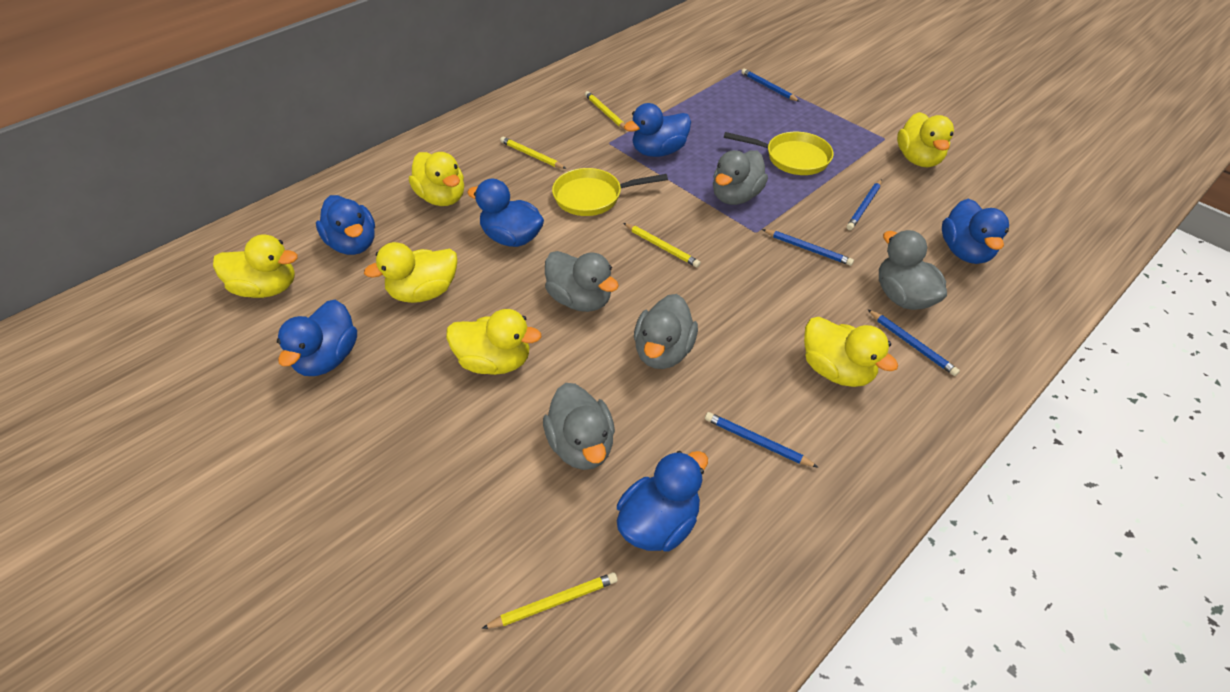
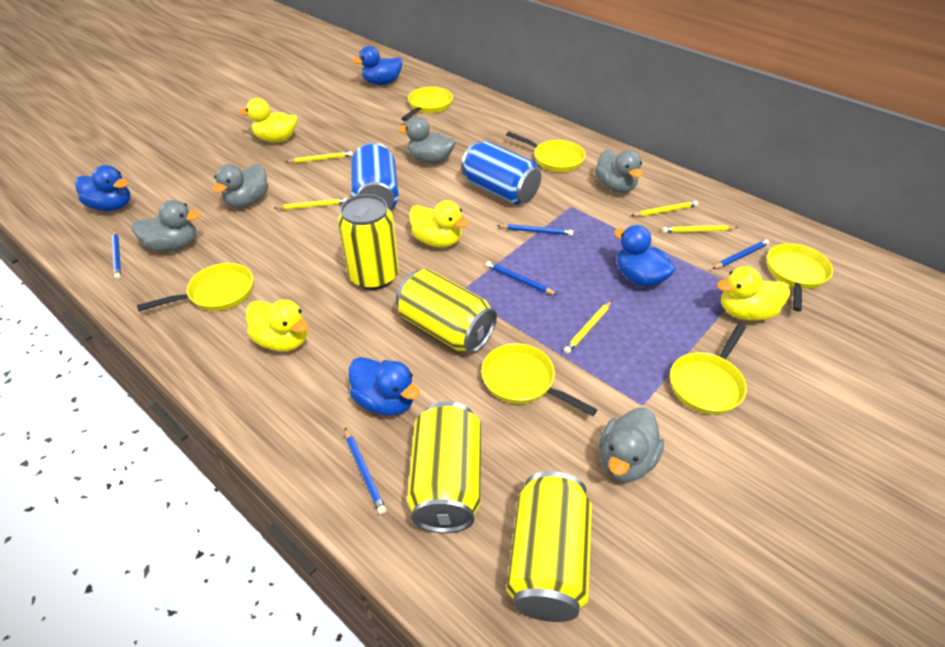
blue can: none = 0 -> [351,142,399,210] [461,141,541,205] = 2
blue duck: [277,300,357,376] [316,195,375,255] [467,179,544,247] [617,451,708,552] [624,103,691,157] [942,199,1009,264] = 6 -> [75,165,131,211] [349,357,420,416] [353,46,402,85] [614,225,676,287] = 4
yellow can: none = 0 -> [338,194,399,290] [396,269,497,353] [407,402,481,533] [507,471,592,622] = 4
yellow duck: [213,235,298,298] [364,242,457,303] [409,152,464,206] [446,309,541,375] [804,317,898,387] [897,112,954,168] = 6 -> [239,98,297,142] [246,300,309,352] [409,200,468,247] [717,266,790,320] = 4
yellow pan: [552,168,668,216] [724,132,834,175] = 2 -> [137,263,253,311] [401,87,453,121] [481,343,598,416] [506,131,586,172] [670,323,747,414] [767,243,833,312] = 6
yellow pencil: [482,572,618,629] [500,137,566,169] [585,91,625,129] [623,223,701,267] = 4 -> [275,198,347,210] [286,151,353,163] [564,301,612,354] [631,201,698,217] [662,225,738,233] = 5

